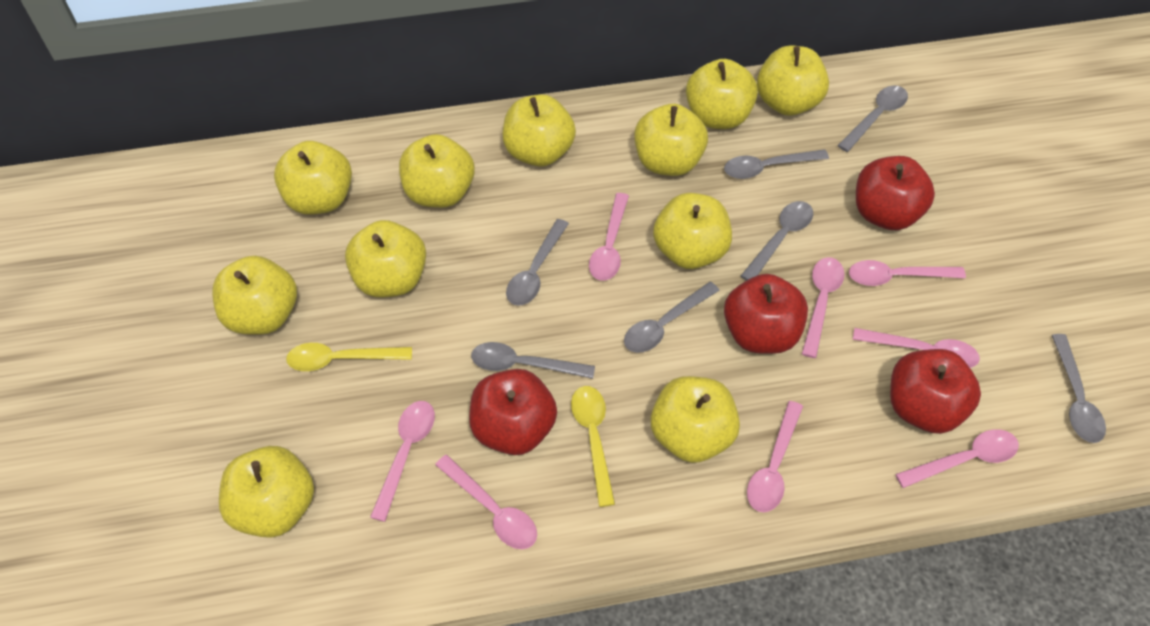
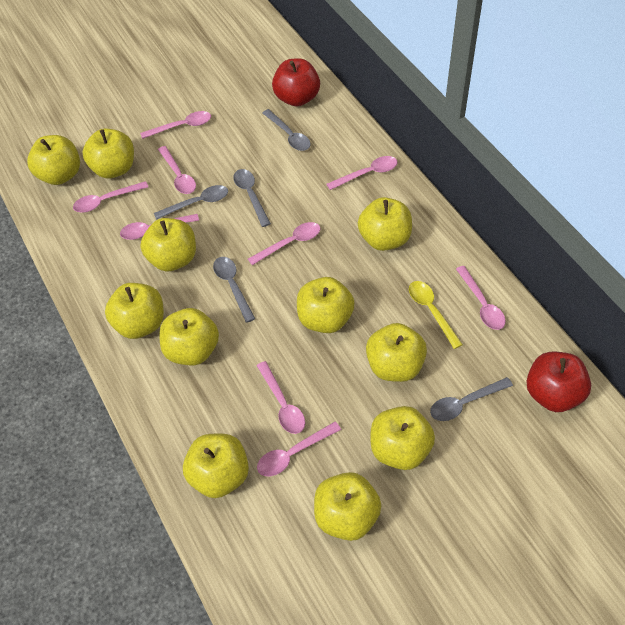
grey spoon: [471,342,595,379] [506,219,569,306] [624,282,720,353] [724,149,829,179] [741,201,813,281] [837,86,908,152] [1052,334,1106,443] = 7 -> [154,185,228,220] [213,257,255,323] [233,169,271,227] [262,109,311,151] [430,377,513,421] = 5
pink spoon: [370,401,435,522] [435,455,537,549] [589,193,629,281] [747,401,803,512] [802,257,844,358] [849,260,966,286] [853,328,980,368] [895,429,1019,488] = 8 -> [73,181,148,213] [120,214,199,240] [140,111,211,139] [158,146,196,194] [248,222,320,265] [257,361,305,434] [257,422,341,476] [326,156,398,190] [456,266,506,330] = 9
red apple: [469,369,557,455] [724,274,808,354] [856,156,935,230] [890,349,981,434] = 4 -> [272,58,320,106] [526,352,591,412] = 2
yellow spoon: [286,343,412,371] [571,386,615,507] = 2 -> [409,281,463,349] = 1

